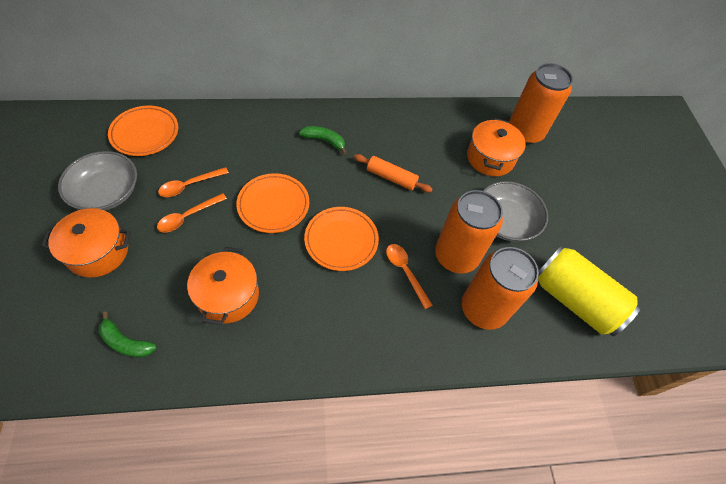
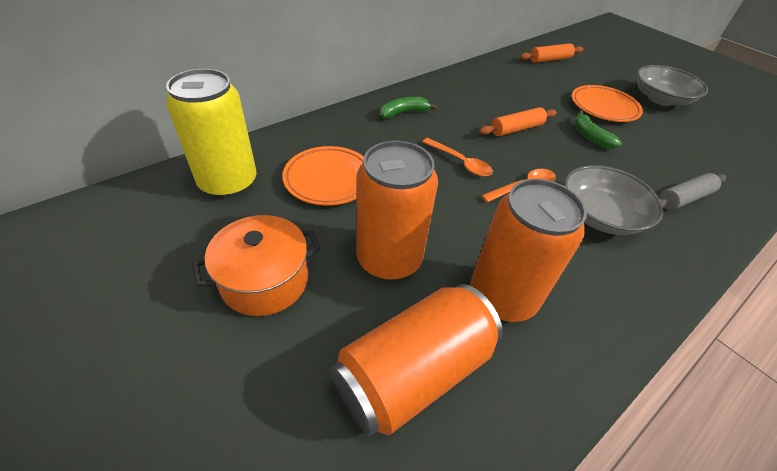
grey rolling pin: none = 0 -> [659,173,726,210] = 1
orange plate: [108,106,178,156] [236,173,309,233] [304,207,379,271] = 3 -> [282,146,364,206] [572,85,643,122] = 2
orange pot: [41,208,131,278] [187,247,259,325] [467,118,526,176] = 3 -> [192,215,321,316] = 1
orange rolling pin: [354,154,433,193] = 1 -> [479,107,557,136] [520,43,583,63] = 2
orange spoon: [157,193,227,232] [158,167,229,197] [386,244,433,309] = 3 -> [422,138,493,177] [481,169,556,202] = 2

